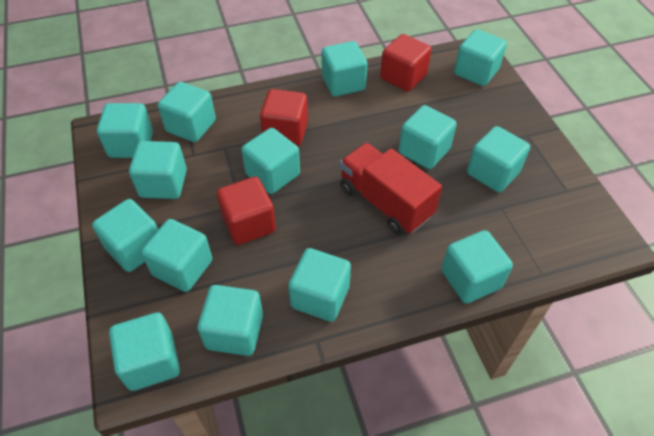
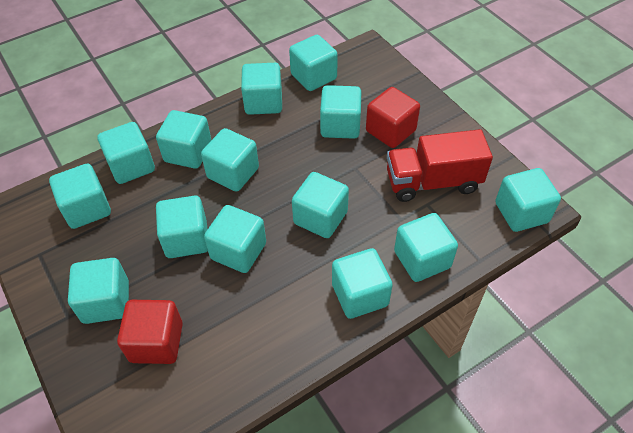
red cube: [217,177,276,245] [260,89,308,146] [380,34,431,91] = 3 -> [117,300,183,364] [366,87,420,148] = 2

